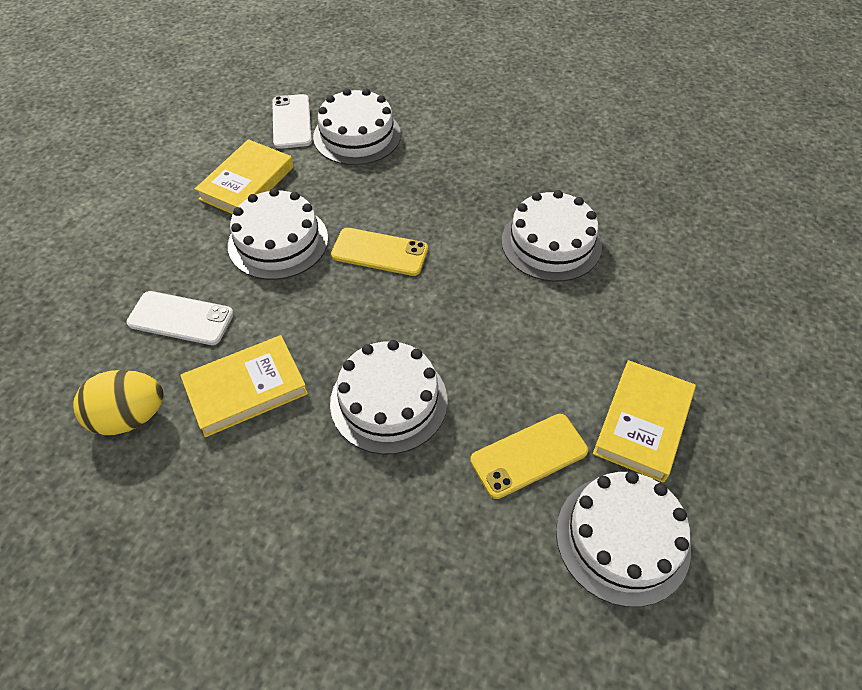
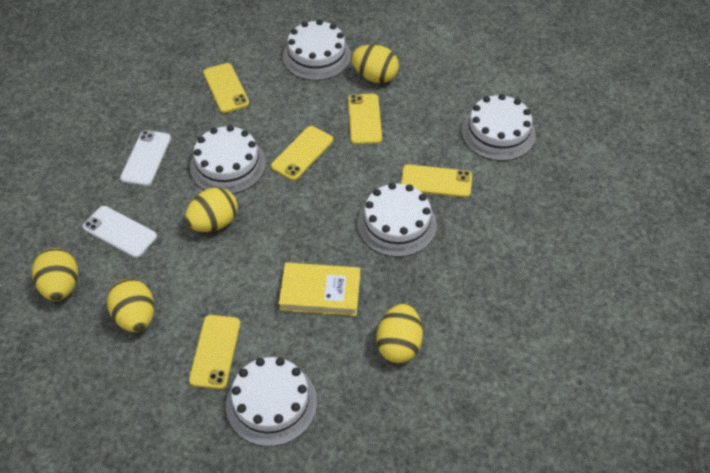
yellow book: [180,335,308,437] [195,139,294,214] [593,360,696,483] = 3 -> [279,262,360,316] = 1
yellow egg: [73,370,164,435] = 1 -> [32,248,78,301] [107,279,154,332] [185,187,238,232] [351,45,399,83] [376,304,423,363] = 5
yellow phone: [331,228,428,276] [470,414,588,499] = 2 -> [189,315,240,389] [203,63,249,113] [271,126,333,181] [348,94,382,145] [401,164,472,198] = 5

